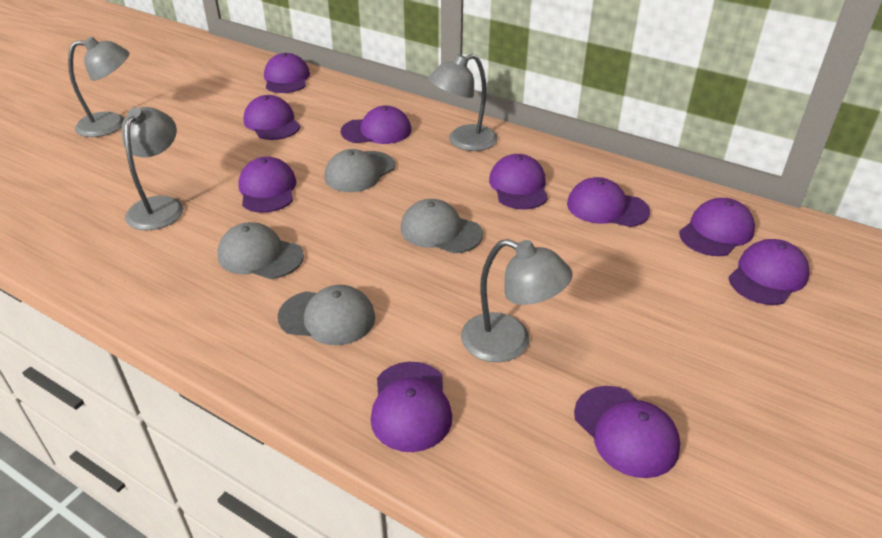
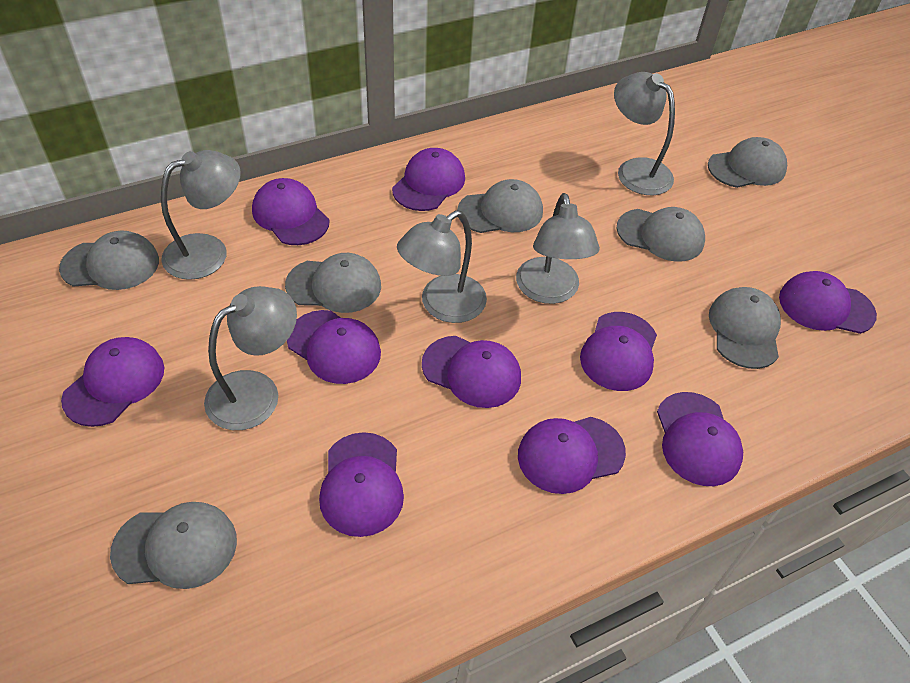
grey cap: [218,222,304,279] [278,285,375,345] [325,149,395,192] [400,199,483,253] = 4 -> [59,231,159,290] [110,502,237,589] [285,253,381,313] [457,179,543,233] [617,207,705,262] [708,137,787,188] [709,287,781,369] = 7
grey lamp: [68,37,129,137] [122,107,183,230] [428,54,498,151] [461,239,572,362] = 4 -> [161,150,241,280] [204,286,297,430] [397,210,487,323] [516,193,600,304] [614,72,675,195] = 5

